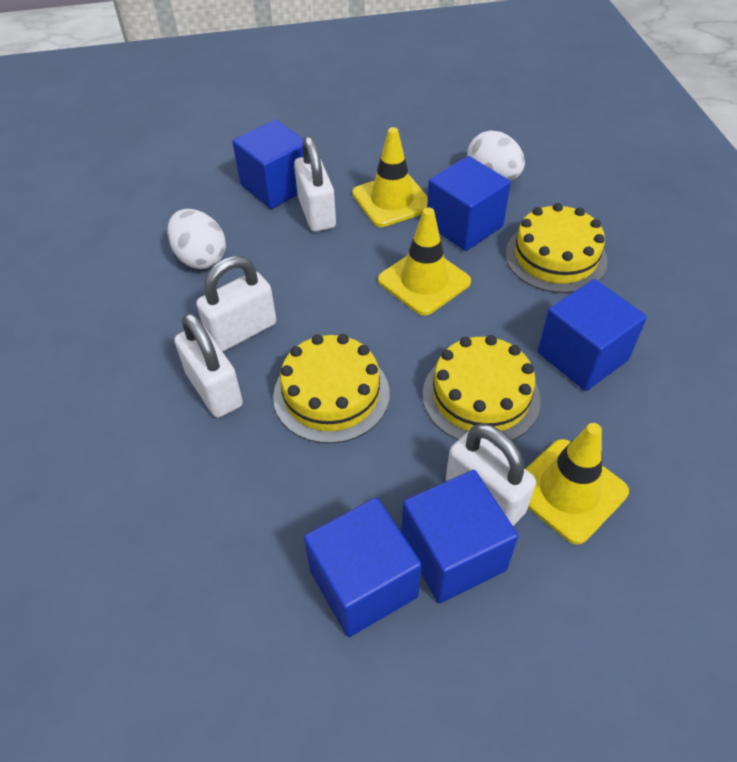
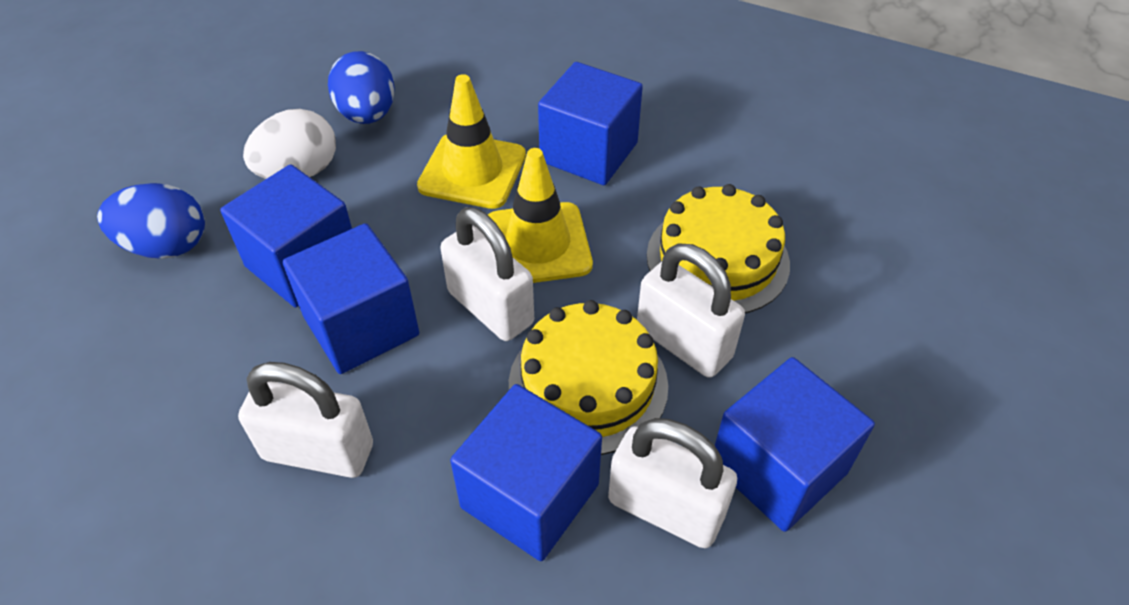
blue egg: none = 0 -> [97,183,205,259] [328,51,395,124] = 2
white egg: [167,209,226,269] [467,131,525,181] = 2 -> [243,109,336,179] = 1
yellow cake: [273,334,390,444] [423,335,541,445] [505,203,608,293] = 3 -> [509,300,668,455] [647,184,790,314] = 2
yellow traffic cone: [352,127,428,227] [378,208,471,316] [526,423,629,544] = 3 -> [417,74,526,209] [488,148,593,283] = 2

